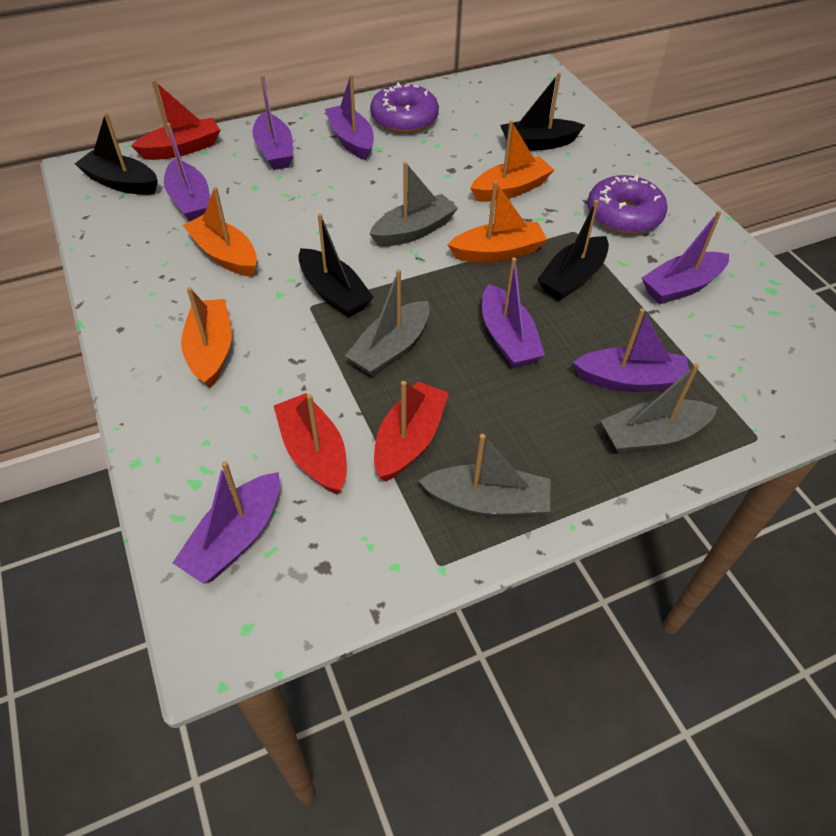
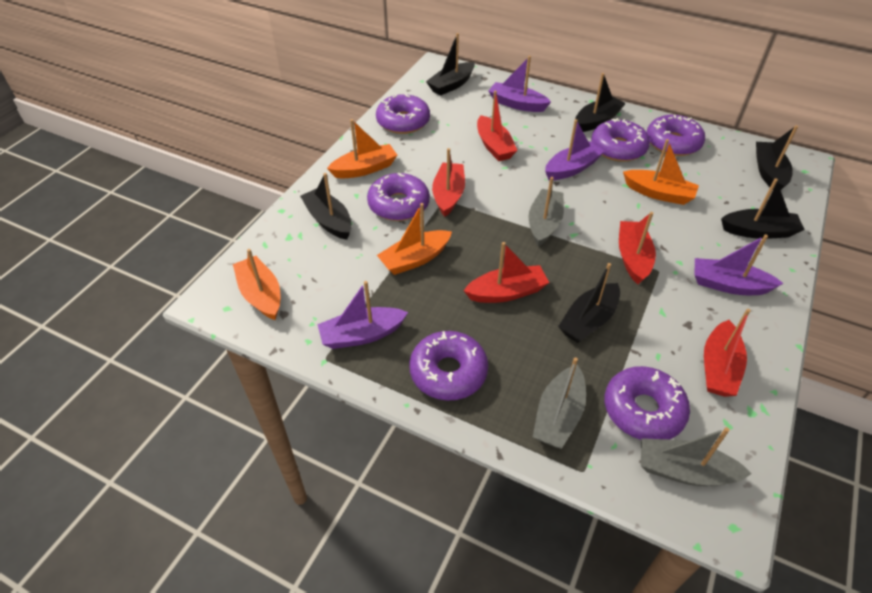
black boat: [75,113,158,195] [298,214,374,317] [500,73,585,151] [537,200,609,301] = 4 -> [300,173,352,240] [426,33,475,96] [558,263,620,343] [575,73,626,132] [721,178,805,239] [756,125,798,190] = 6
grey boat: [345,269,430,377] [370,162,458,247] [419,434,551,517] [601,363,718,454] = 4 -> [529,177,564,247] [533,357,586,449] [641,427,752,486] = 3
purple boat: [164,123,210,221] [173,461,280,584] [252,75,293,170] [325,74,374,161] [482,258,545,368] [573,308,689,392] [642,211,729,304] = 7 -> [317,281,408,349] [489,56,551,112] [545,119,605,180] [694,235,783,295] = 4
purple donut: [370,82,439,133] [587,175,668,234] = 2 -> [367,173,430,221] [376,94,430,134] [409,331,488,401] [591,118,650,162] [604,366,690,440] [647,115,705,156] = 6
red boat: [131,80,220,160] [274,393,347,494] [374,381,449,481] = 3 -> [432,148,465,217] [464,242,549,303] [477,90,518,161] [619,212,656,284] [704,309,751,397] = 5

